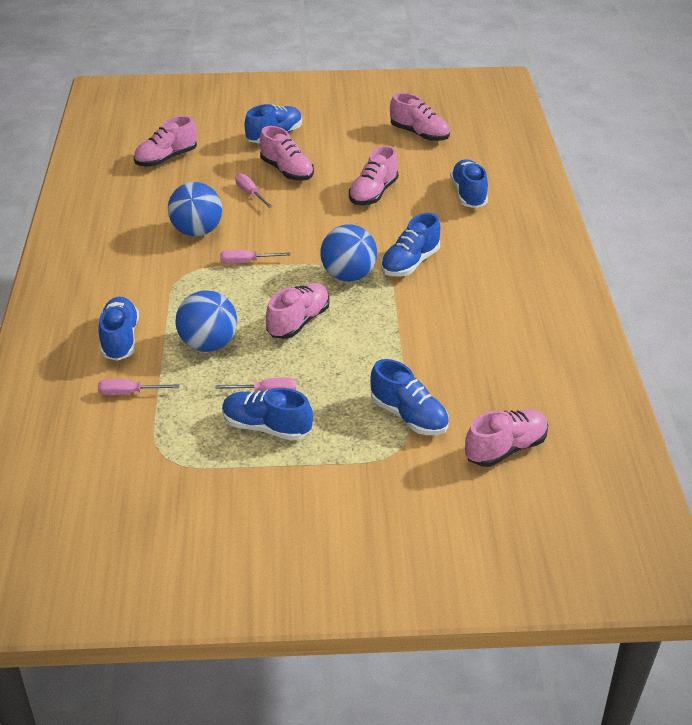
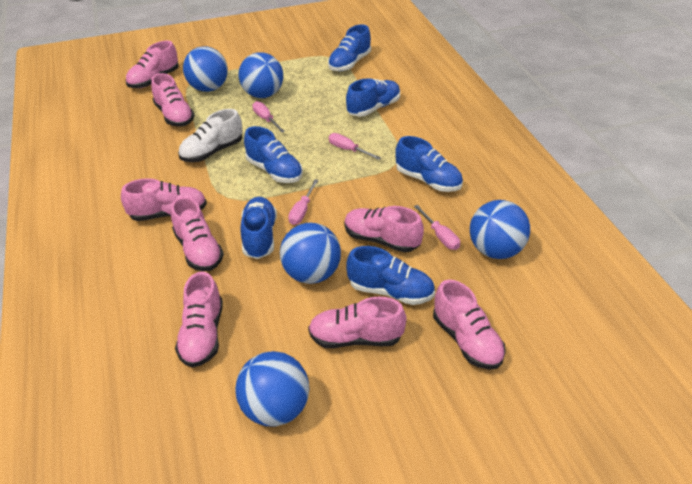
blue ball: [168,182,222,236] [175,290,237,352] [320,224,377,282] = 3 -> [183,46,228,92] [235,351,309,426] [239,52,283,98] [280,223,341,284] [470,200,530,259] = 5
pink shoe: [134,116,197,167] [260,126,314,181] [266,283,330,339] [349,146,398,205] [390,93,450,141] [465,409,548,467] = 6 -> [121,178,207,221] [126,41,179,88] [151,73,195,127] [171,197,224,271] [175,271,223,368] [308,297,407,348] [344,206,424,253] [433,279,506,370] = 8
white shoe: none = 0 -> [178,109,242,162] = 1

